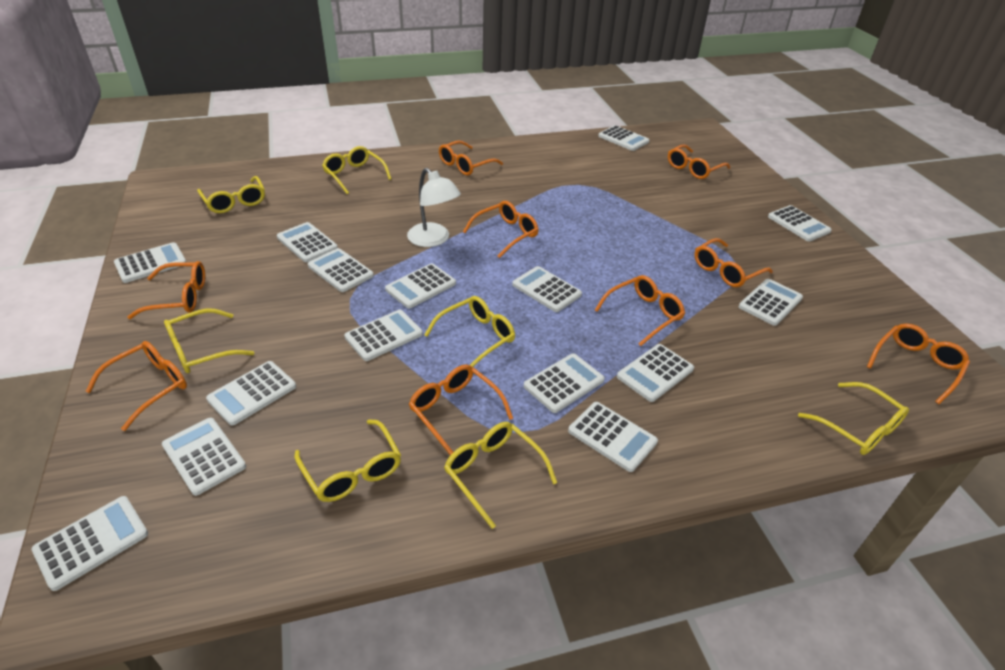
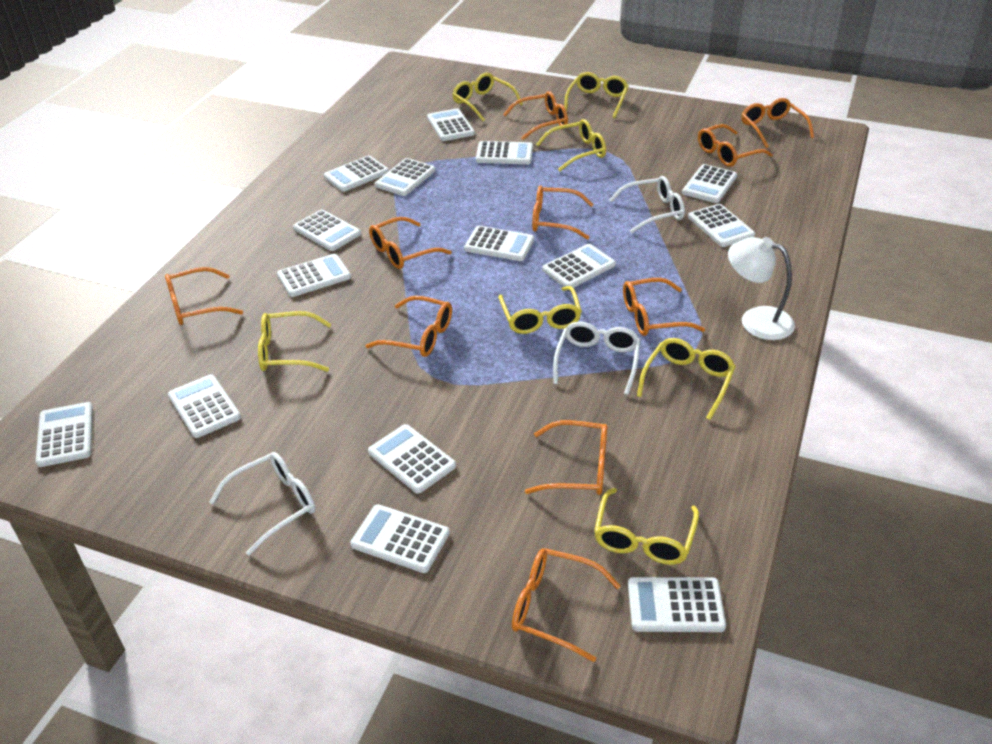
orange glasses: [85,341,187,431] [127,261,205,319] [409,365,513,455] [439,141,503,175] [463,201,539,258] [595,275,685,346] [668,144,730,179] [694,238,773,287] [867,323,970,404] = 9 -> [165,267,243,325] [365,296,452,357] [369,217,452,269] [503,91,568,140] [512,548,621,662] [525,420,607,495] [532,185,594,240] [623,278,705,336] [698,124,773,167] [741,98,814,148] = 10
white glasses: none = 0 -> [209,452,316,555] [553,322,640,395] [609,176,685,233] = 3

